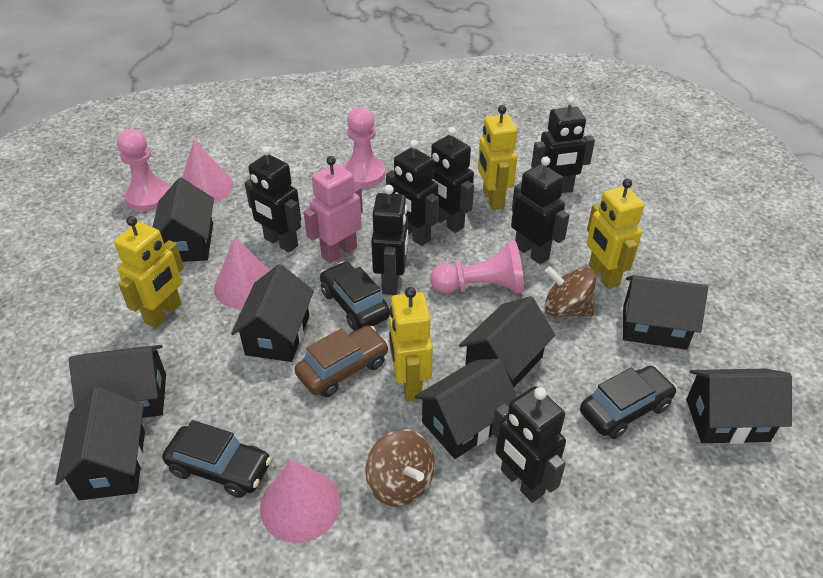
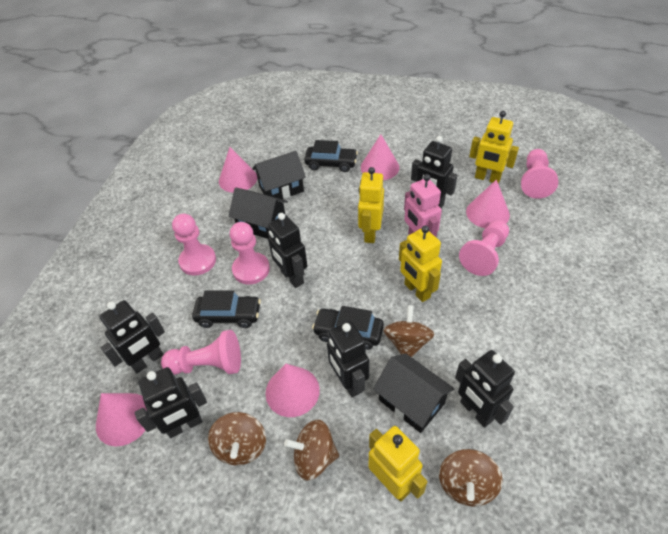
black house: [55,387,145,500] [69,345,166,418] [153,177,214,262] [231,264,314,362] [414,359,517,459] [459,296,555,388] [623,275,708,350] [686,368,792,444] = 8 -> [229,188,288,239] [252,151,306,199] [373,353,455,433] = 3
black robot: [245,146,301,253] [371,185,408,295] [386,140,439,246] [431,127,474,233] [492,386,566,503] [511,156,570,264] [531,96,595,193] = 7 -> [99,300,165,373] [135,367,207,438] [268,213,307,288] [327,321,369,397] [411,136,457,208] [455,350,515,428] = 6
brown car: [294,325,389,397] = 1 -> none = 0
brown spinning top: [365,429,435,506] [545,266,596,317] = 2 -> [208,412,266,465] [284,420,339,481] [383,305,434,357] [439,449,503,506] = 4
pink cone: [182,140,233,203] [214,237,270,309] [260,460,341,543] = 3 -> [96,393,147,446] [219,147,257,193] [266,364,320,417] [361,134,399,180] [466,179,510,228] = 5
pink pawn: [117,129,170,211] [343,107,386,188] [431,241,524,294] = 3 -> [161,330,241,375] [172,214,216,276] [230,222,270,284] [459,220,509,276] [521,149,558,199] = 5

